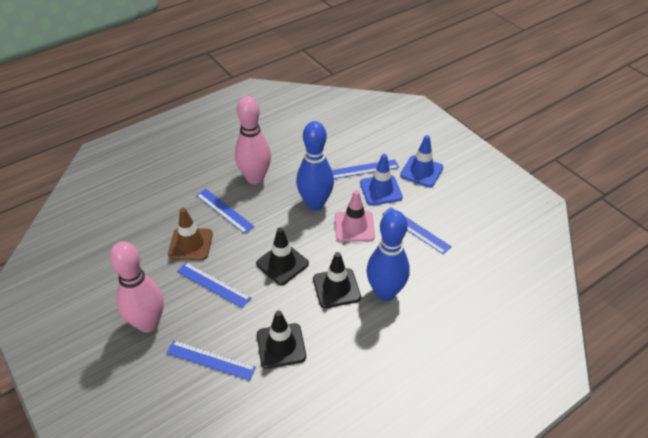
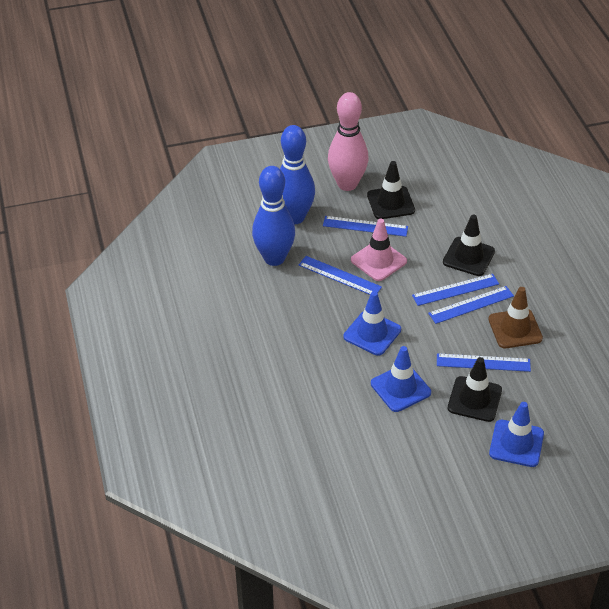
blue traffic cone: [360,154,403,205] [400,135,443,187] = 2 -> [343,291,401,356] [371,346,431,412] [489,402,544,467] = 3
pink bowling pin: [110,241,164,332] [235,96,271,184] = 2 -> [328,92,368,191] = 1

